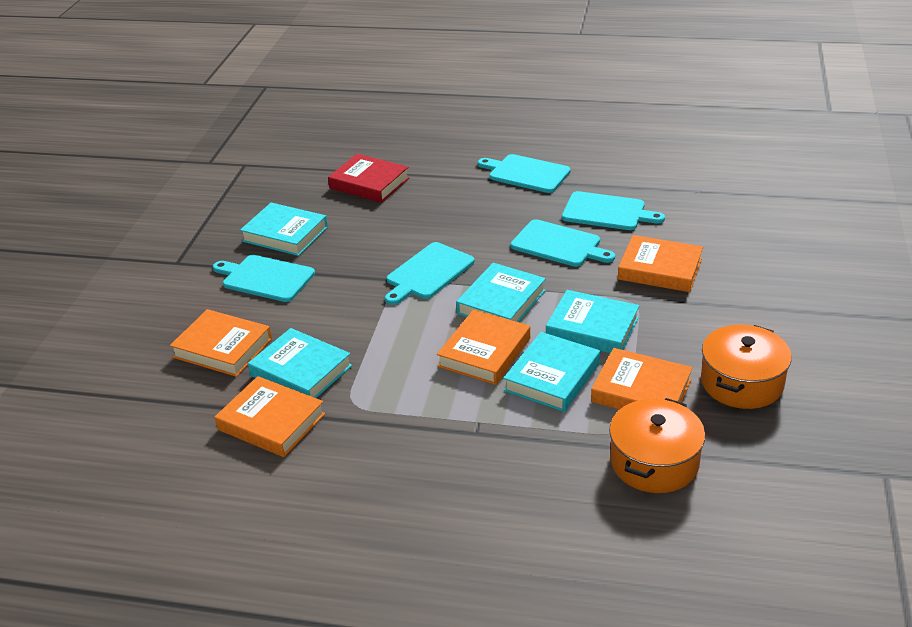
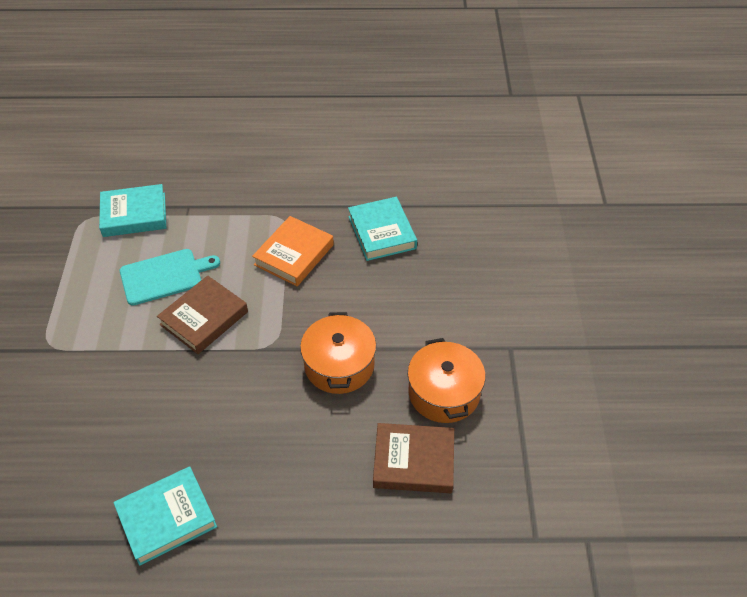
brown book: none = 0 -> [157,275,248,354] [373,423,454,493] = 2
orange book: [170,309,272,377] [215,376,325,457] [437,310,530,385] [591,348,693,410] [618,235,703,292] = 5 -> [252,216,334,286] = 1
red book: [328,154,410,203] = 1 -> none = 0
turquoise book: [240,203,328,256] [248,328,352,398] [456,263,546,322] [503,332,600,412] [546,290,640,353] = 5 -> [99,184,166,237] [113,466,217,566] [348,197,417,261] = 3
turquoise cutting board: [213,255,315,302] [385,242,475,305] [478,154,571,193] [510,219,615,267] [562,191,665,230] = 5 -> [120,249,220,306] = 1

